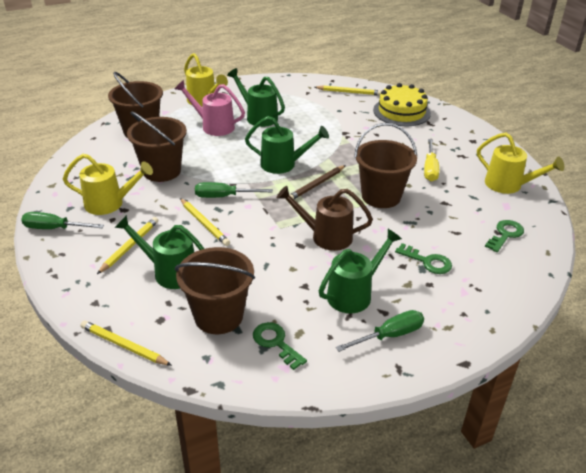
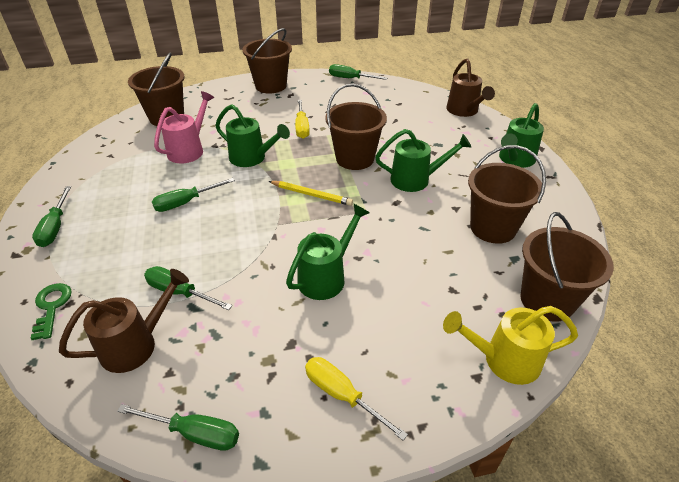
brown bucket: [108,72,163,137] [127,111,187,182] [175,247,255,334] [354,123,417,208] = 4 -> [128,53,185,126] [242,28,292,93] [325,84,387,170] [468,145,546,244] [520,212,614,322] = 5
brown pencil: [290,165,346,199] = 1 -> none = 0
brown watering can: [277,186,373,251] = 1 -> [59,269,189,373] [446,58,495,117] = 2
green key: [253,322,307,370] [395,243,452,274] [485,220,524,252] = 3 -> [30,283,72,340] = 1
green screwdriver: [21,212,104,229] [195,182,273,198] [336,310,424,352] = 3 -> [32,186,71,247] [117,404,239,451] [144,266,232,310] [152,178,235,212] [329,64,387,80] = 5
yellow cake: [373,83,431,126] = 1 -> none = 0
yellow pencil: [81,321,172,366] [97,217,158,274] [180,198,230,246] [314,85,381,96] = 4 -> [269,181,353,206] = 1
yellow screwdriver: [424,139,439,181] = 1 -> [295,100,310,139] [305,357,408,441] = 2
yellow watering can: [63,154,153,215] [184,53,228,106] [477,133,564,194] = 3 -> [443,306,578,385] = 1

